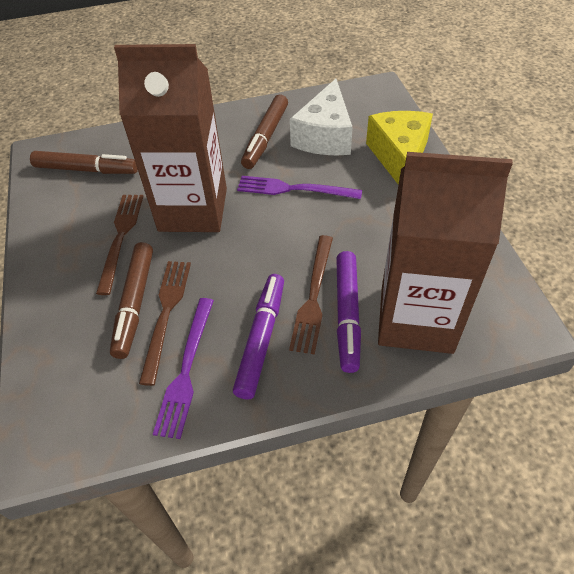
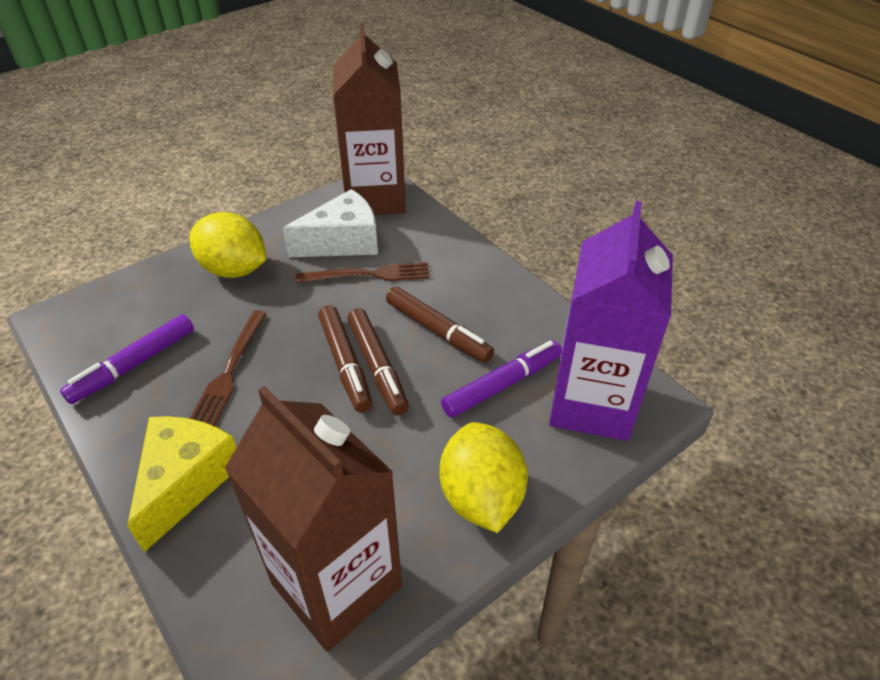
brown fork: [96,195,143,295] [139,261,191,386] [289,235,333,355] = 3 -> [190,310,267,426] [296,262,430,283] = 2
purple carton: none = 0 -> [549,201,673,441] = 1
purple fork: [153,298,214,439] [237,176,362,199] = 2 -> none = 0
yellow lemon: none = 0 -> [190,212,266,278] [440,422,528,533] = 2

